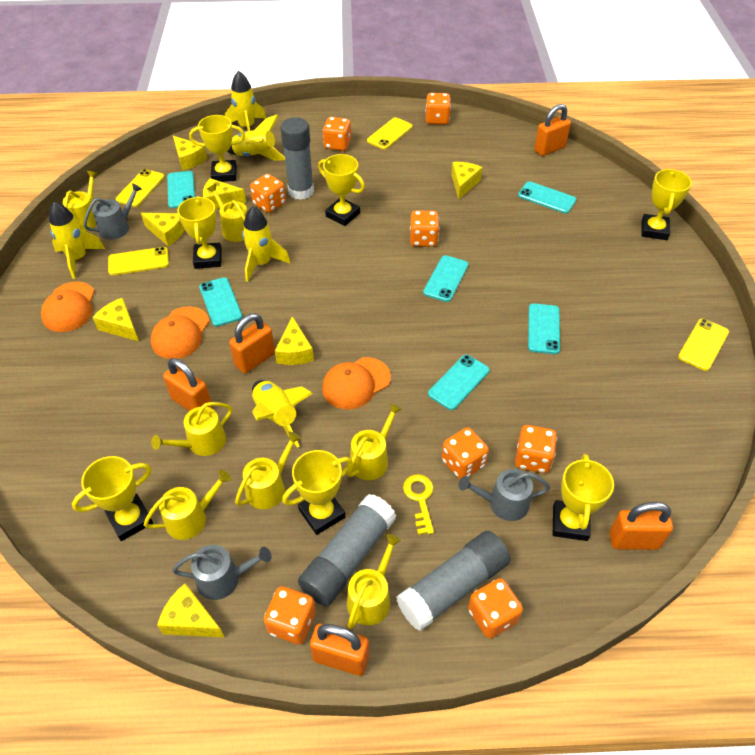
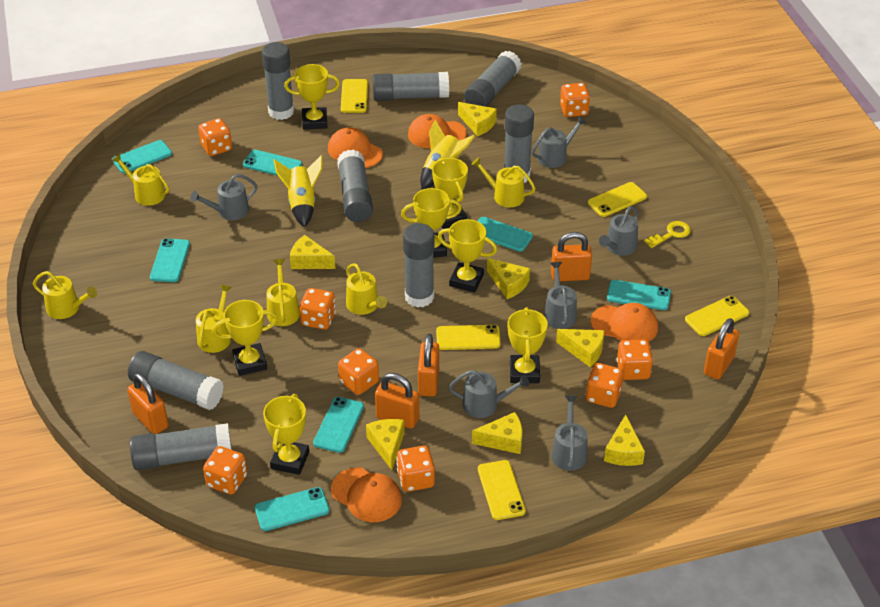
grey glue stick: [280,117,314,200] [298,494,396,606] [396,531,510,631] = 3 -> [128,351,224,410] [130,423,232,470] [262,42,294,120] [337,149,373,222] [372,72,449,101] [403,223,435,308] [464,51,521,107] [504,104,534,183] = 8
grey watering can: [83,183,142,240] [172,545,272,600] [458,469,550,521] = 3 -> [191,174,258,220] [449,370,529,418] [532,116,586,168] [544,262,577,329] [551,396,588,471] [599,206,639,256] = 6
orange cap: [41,282,94,332] [151,306,209,359] [322,357,391,409] = 3 -> [328,128,383,168] [331,467,402,522] [408,114,467,148] [591,303,658,341] = 4
turquoise phone: [167,171,195,208] [199,277,242,326] [423,255,469,302] [428,355,490,410] [518,181,576,213] [528,303,560,354] = 6 -> [112,140,172,173] [150,238,190,282] [243,150,302,176] [255,487,330,531] [313,397,364,453] [478,217,533,252] [607,280,671,310] = 7
yellow phone: [108,247,169,275] [116,169,164,207] [367,117,413,150] [678,318,729,371] = 4 -> [341,79,368,113] [436,325,501,350] [478,460,526,520] [588,182,647,217] [685,296,749,336] = 5
yellow rocket: [49,202,105,279] [225,71,266,131] [227,114,285,161] [242,206,290,282] [252,380,313,447] = 5 -> [273,155,323,228] [420,120,475,189] = 2
yellow watering can: [63,171,98,231] [144,470,231,540] [151,402,232,456] [207,184,248,242] [235,431,301,509] [347,403,402,480] [347,534,401,629] = 7 -> [33,271,97,319] [112,154,169,206] [196,284,232,353] [266,259,300,326] [346,263,387,315] [471,157,536,207] = 6

